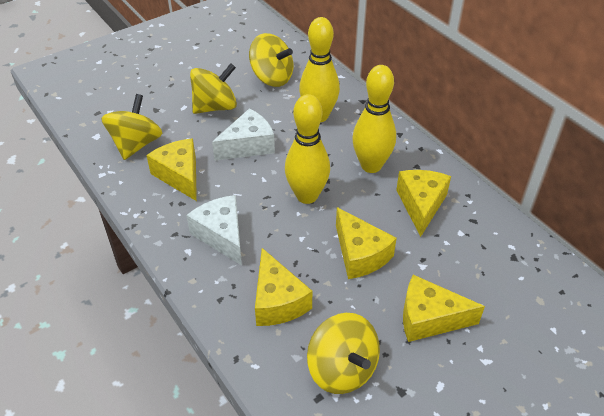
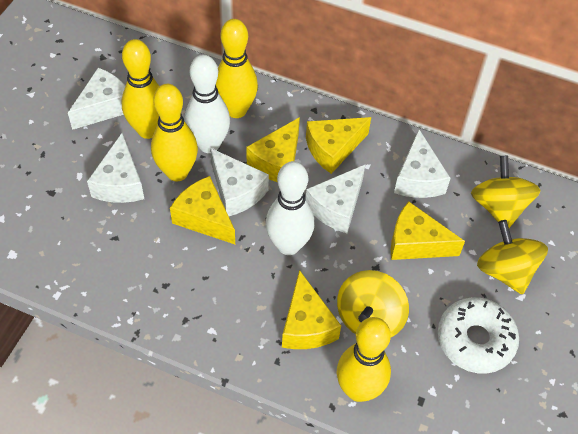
white bowling pin: none = 0 -> [185,55,230,153] [266,161,314,255] = 2
white cheese: [186,195,242,265] [212,109,275,161] = 2 -> [68,68,125,130] [87,133,144,203] [210,148,269,216] [306,164,366,233] [394,129,451,198] = 5
white donut: none = 0 -> [438,297,519,374] = 1
yellow bowling pin: [285,94,330,204] [299,17,340,122] [352,65,396,173] = 3 -> [122,39,160,139] [151,84,198,181] [216,19,258,118] [337,317,391,402] = 4
yellow spinning top: [101,94,162,160] [190,63,237,114] [249,33,293,87] [307,313,380,394] = 4 -> [337,270,409,337] [471,156,541,228] [477,220,548,295] = 3

